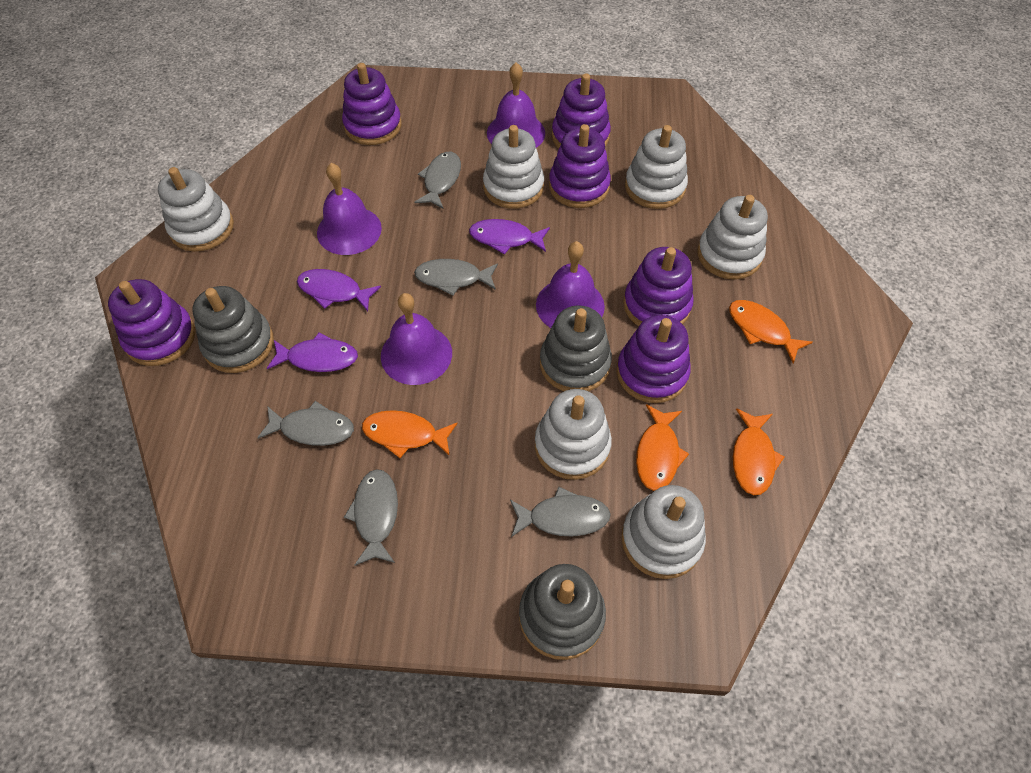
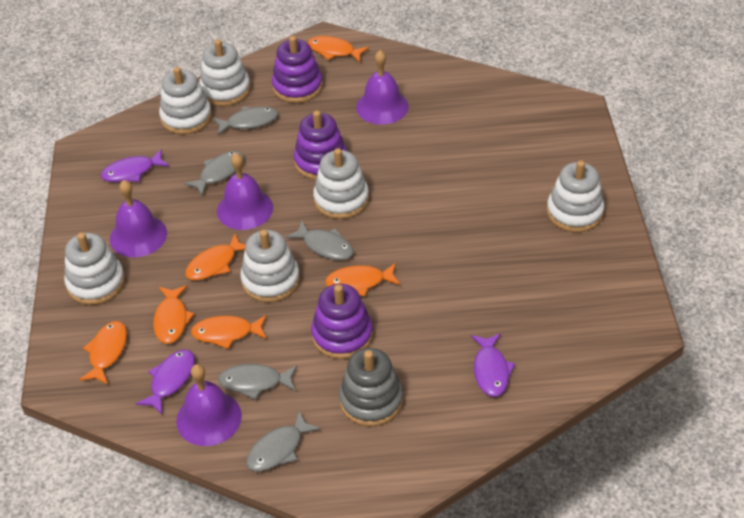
grey stacking toy: [192,286,274,373] [519,564,606,660] [540,305,612,392] = 3 -> [339,348,403,427] = 1
orange fish: [362,410,458,458] [636,404,689,491] [729,300,813,363] [733,408,785,495] = 4 -> [79,321,127,385] [153,285,195,344] [185,234,246,280] [191,315,267,349] [308,36,369,62] [325,263,400,297] = 6
purple stacking toy: [108,279,195,366] [342,63,401,145] [549,124,611,208] [552,74,611,148] [617,315,691,403] [623,247,694,326] = 6 -> [272,36,323,103] [294,111,347,180] [311,284,373,359] = 3

